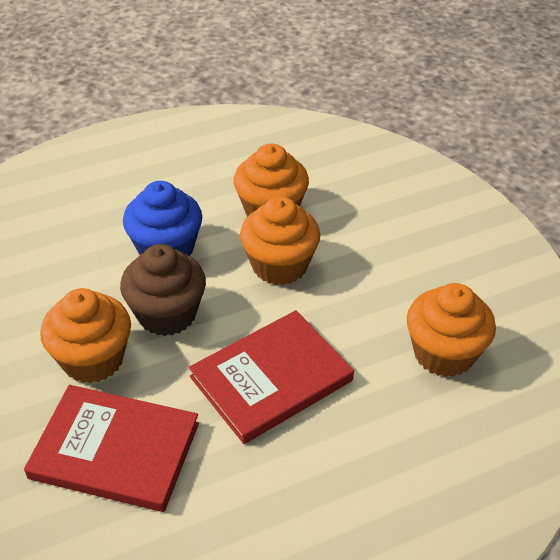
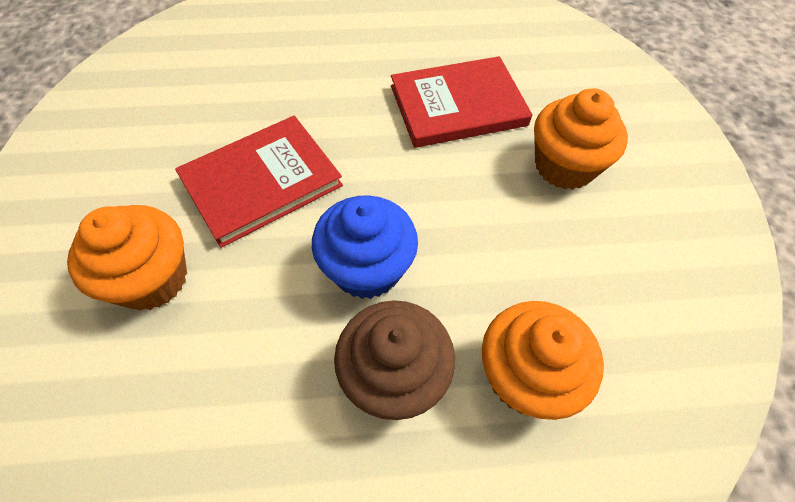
orange cupcake: [40,288,131,383] [234,143,309,217] [240,196,320,285] [407,283,496,377] = 4 -> [67,205,187,311] [482,301,604,420] [534,88,628,190] = 3

